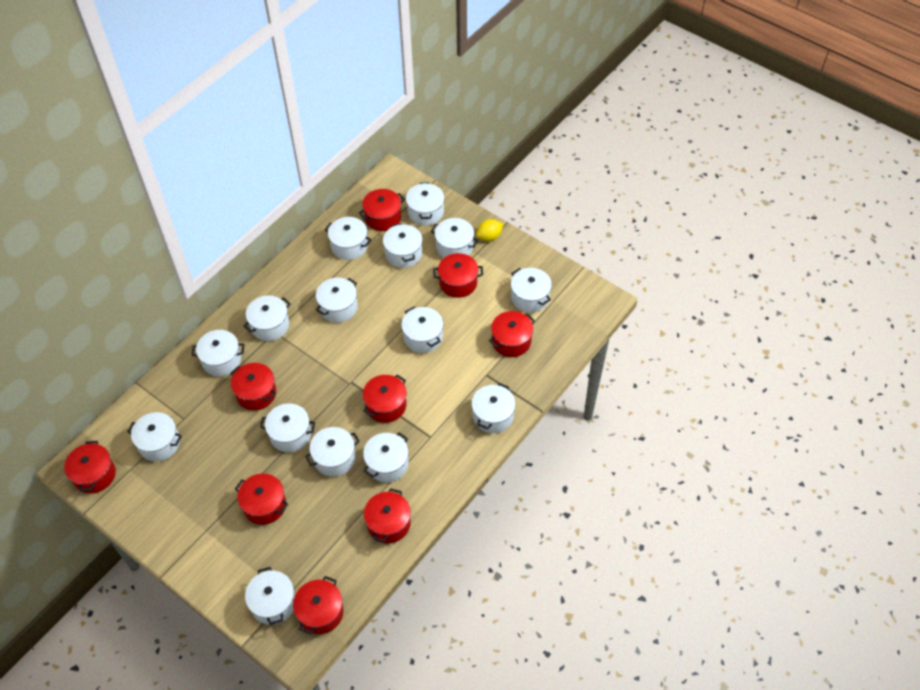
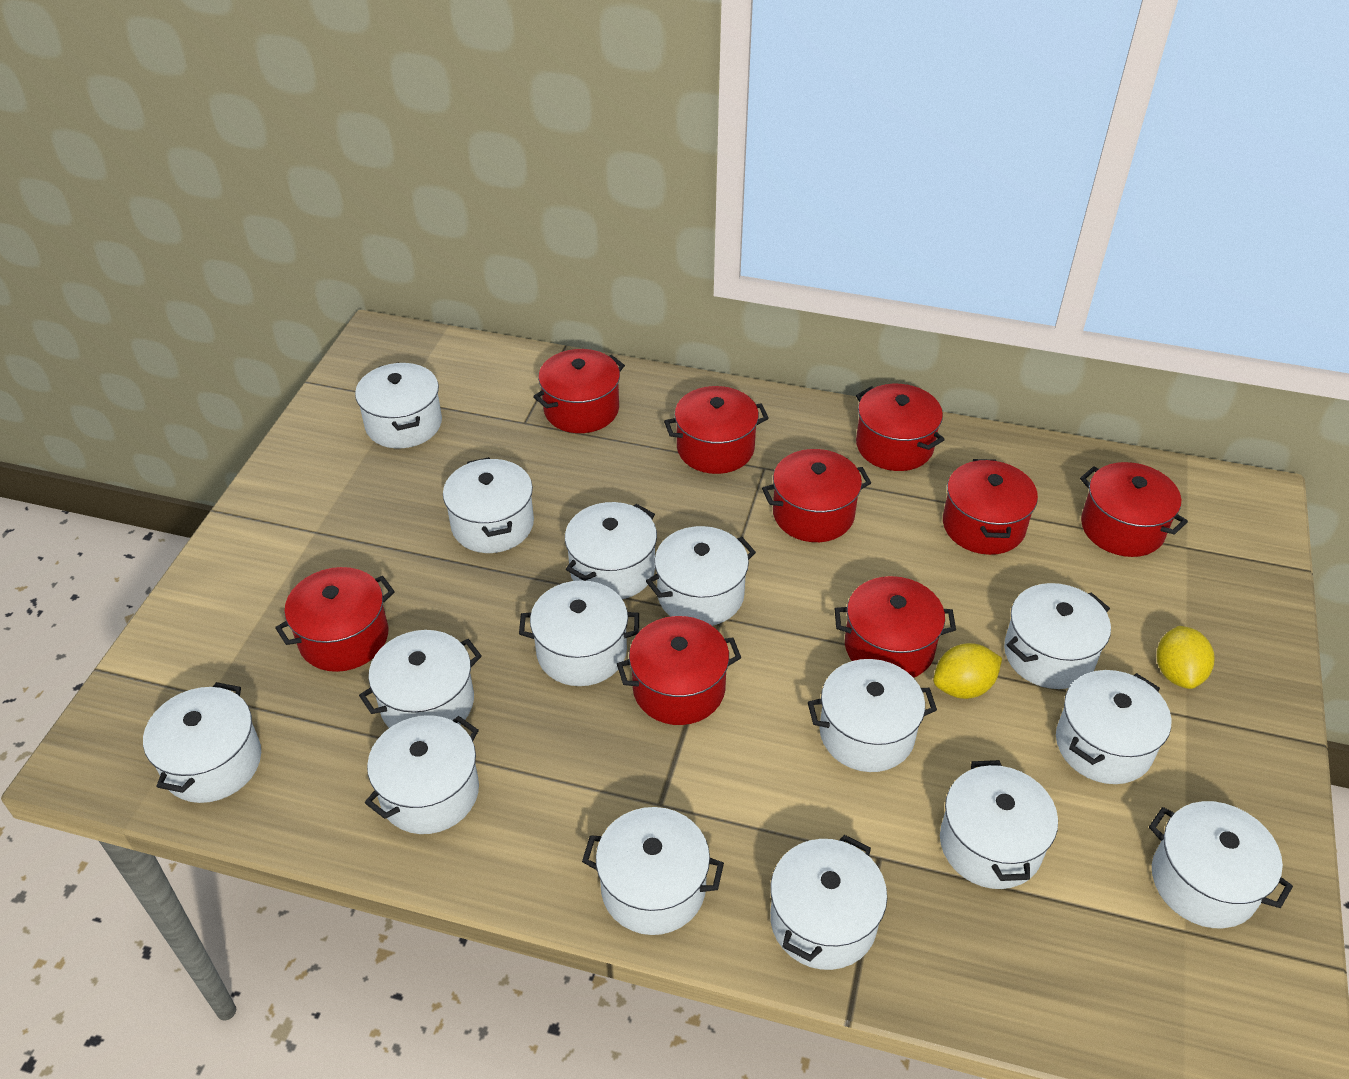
yellow lemon: [476,219,504,241] = 1 -> [933,643,1002,699] [1157,626,1214,689] = 2

